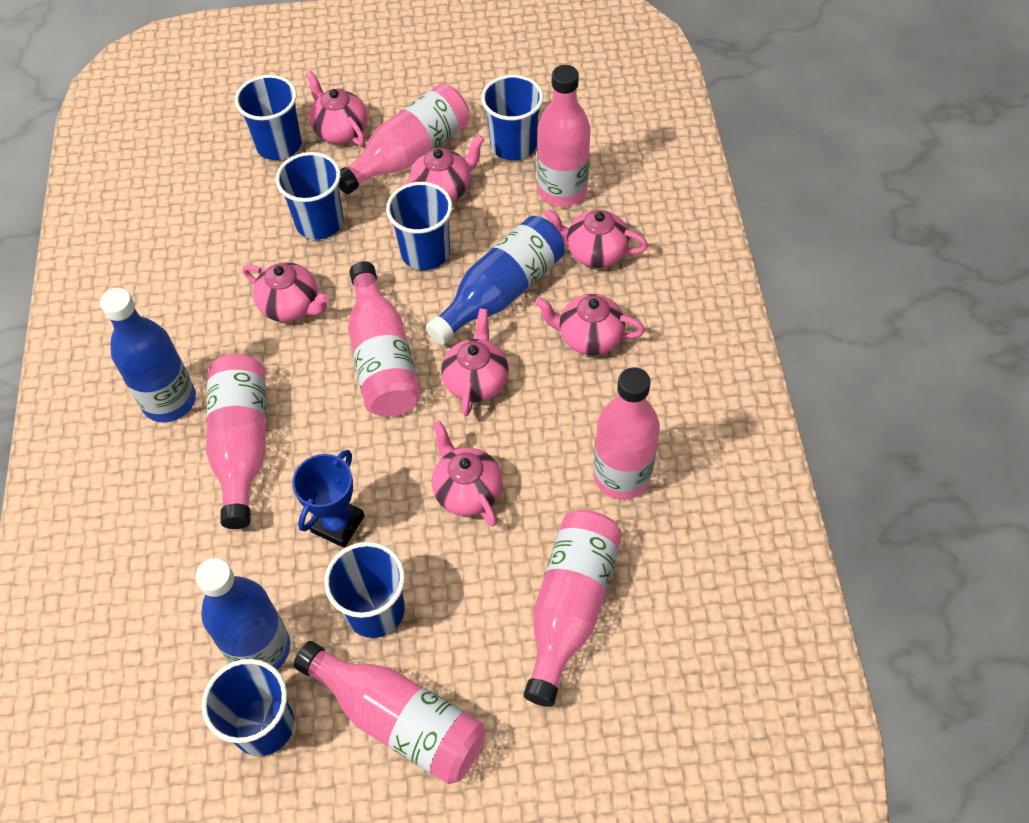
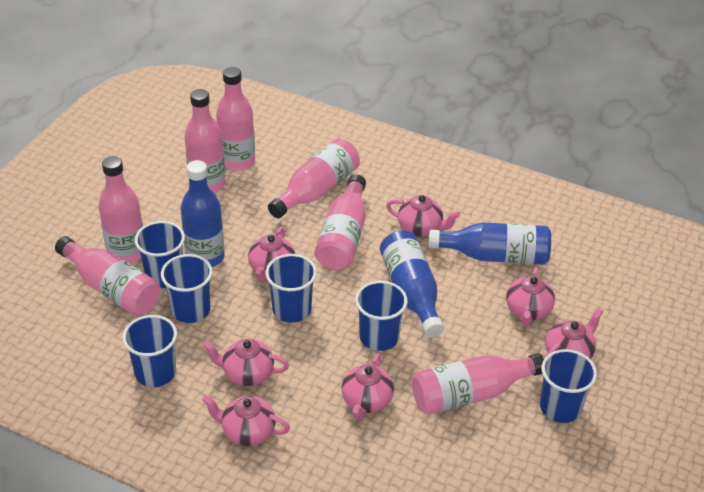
blue trophy: [292,450,364,548] = 1 -> none = 0

